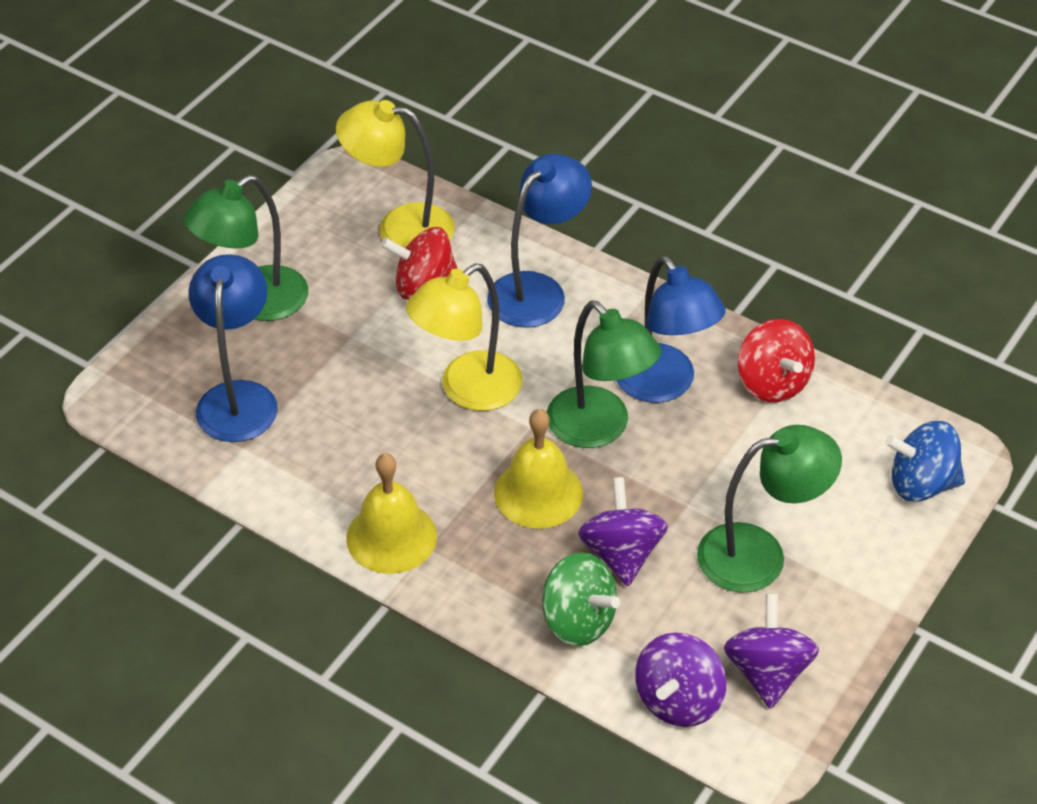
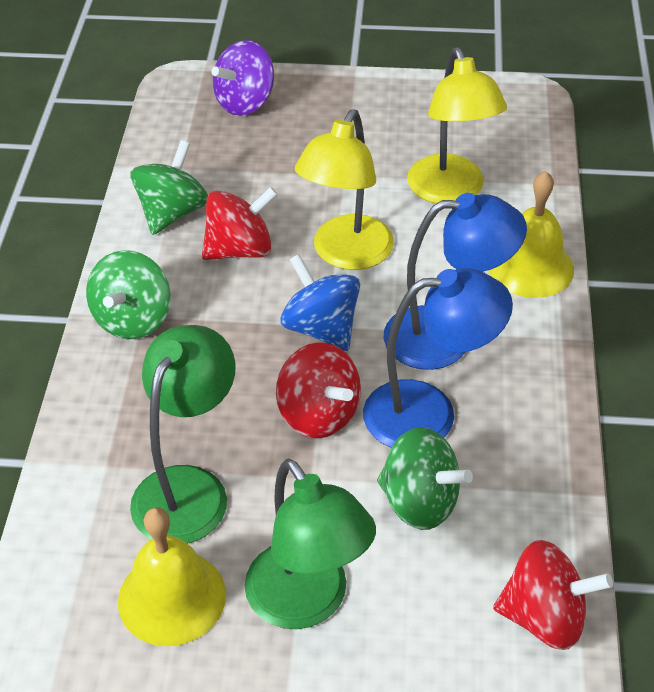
blue lamp: [188,254,278,442] [487,154,592,328] [616,256,726,403] = 3 -> [363,268,513,448] [384,193,527,370] = 2
green lamp: [183,175,308,321] [547,301,661,448] [697,425,842,593] = 3 -> [130,325,236,543] [244,458,376,629] = 2
green spinning top: [542,552,620,646] = 1 -> [86,250,170,339] [130,140,208,235] [377,427,473,530] = 3
purple spinning top: [578,477,668,586] [635,633,726,727] [724,594,819,709] = 3 -> [211,40,274,116] = 1
red spinning top: [381,227,458,300] [738,319,815,402] = 2 -> [202,187,278,260] [276,342,361,438] [493,540,613,650] = 3

